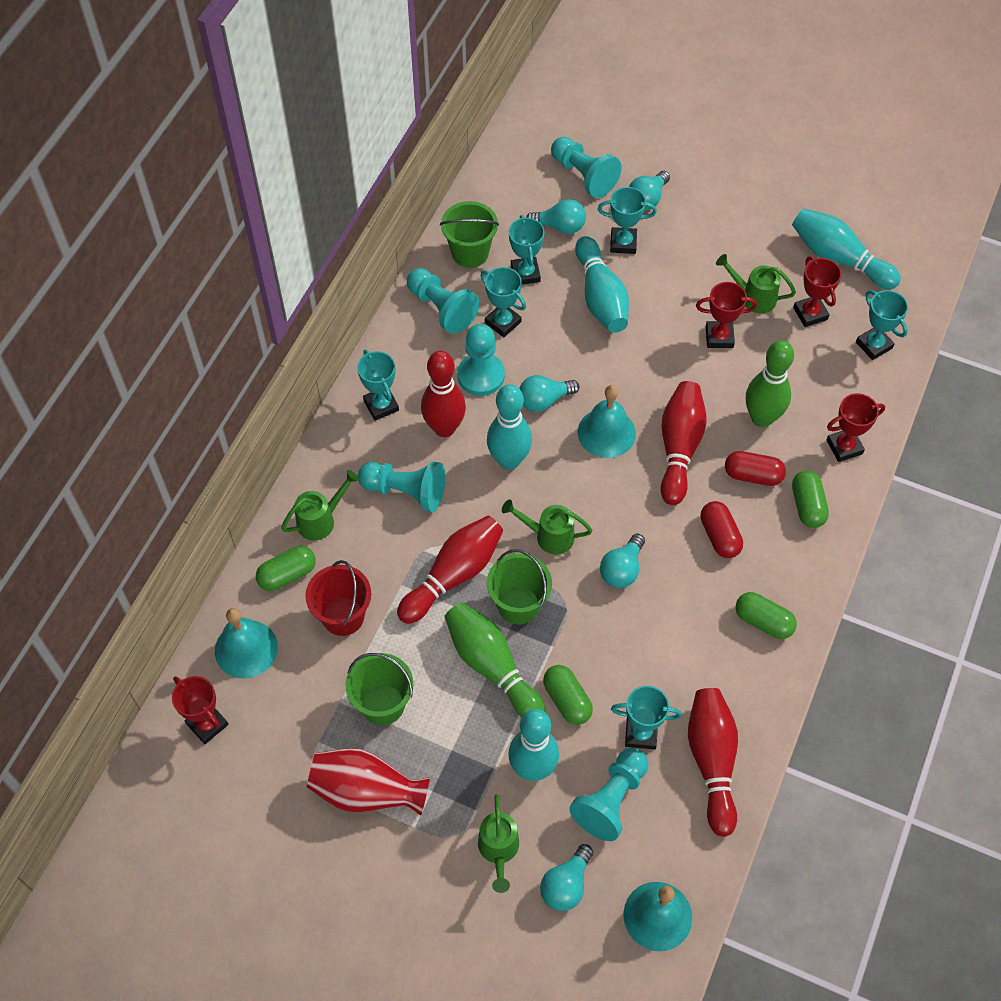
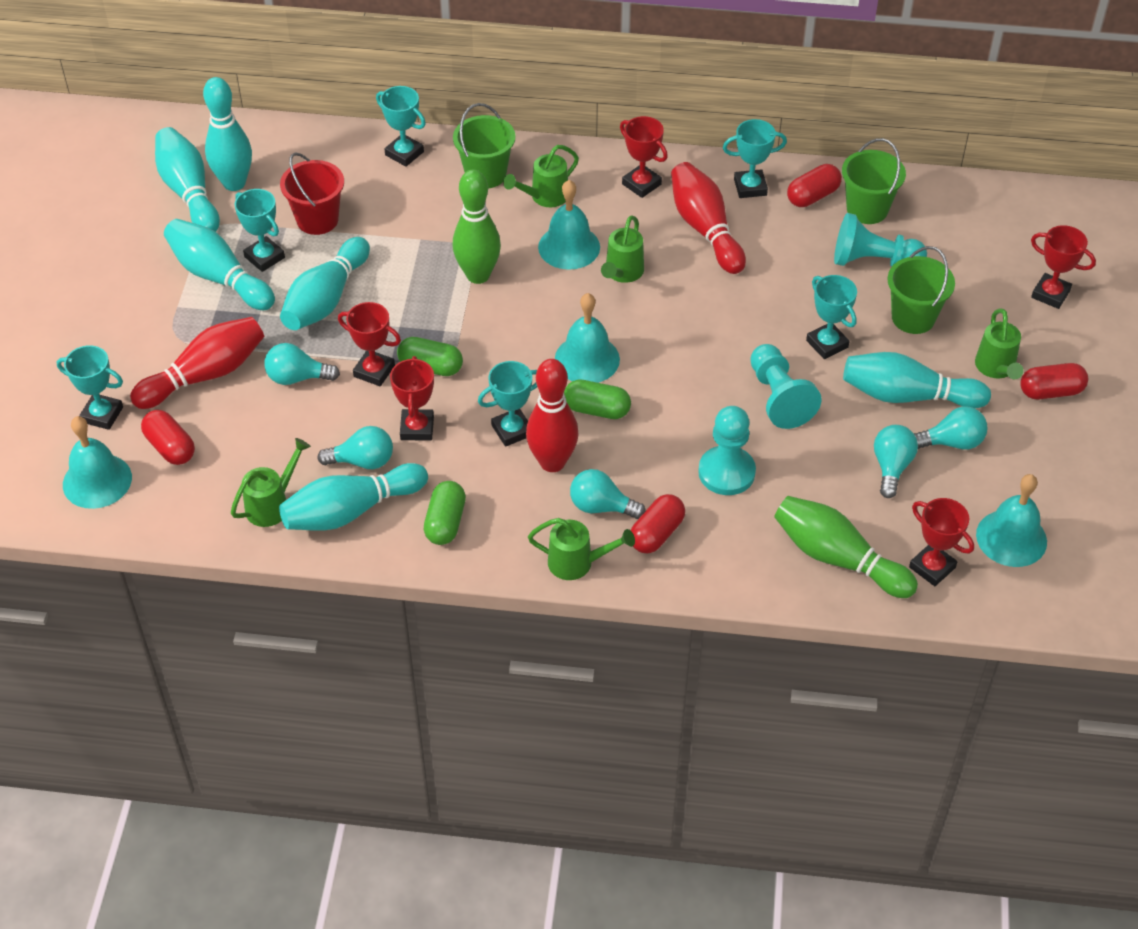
green capsule: [256,546,316,591] [543,665,593,725] [736,592,797,639] [792,470,829,528] = 4 -> [397,337,463,376] [424,481,466,545] [564,380,631,419] = 3
green watering can: [281,470,359,541] [478,794,519,893] [502,499,592,555] [716,254,796,313] = 4 -> [231,438,311,527] [503,145,579,207] [528,518,635,580] [601,215,644,283] [975,309,1024,379] = 5
red bowling pin: [397,516,503,624] [421,351,466,437] [661,381,707,505] [688,688,738,837] = 4 -> [130,317,264,409] [526,359,579,472] [671,162,746,274] = 3
red capsule: [700,501,743,558] [725,451,786,486] = 2 -> [141,410,195,465] [631,494,685,553] [787,164,842,207] [1020,363,1088,399] = 4
red trophy: [172,676,228,744] [696,282,757,348] [793,256,842,327] [827,393,885,462] = 4 -> [338,302,401,386] [390,356,434,441] [620,116,668,198] [909,498,974,586] [1031,225,1096,309] = 5
red vase: [307,748,430,816] = 1 -> none = 0
turquoise bell: [215,608,278,678] [578,385,636,458] [623,882,692,951] = 3 -> [63,416,132,509] [538,180,600,270] [555,293,620,383] [976,474,1047,567] = 4
turquoise bowling pin: [487,384,532,470] [508,709,559,781] [575,236,629,333] [792,208,901,289] = 4 -> [155,127,220,232] [164,219,275,310] [203,77,252,191] [279,463,428,531] [280,237,370,330] [843,352,991,408] = 6
turquoise pawn: [358,462,445,512] [407,268,480,334] [457,324,505,396] [551,137,622,198] [569,748,648,841] = 5 -> [698,406,756,495] [750,344,822,429] [834,213,927,267] = 3

